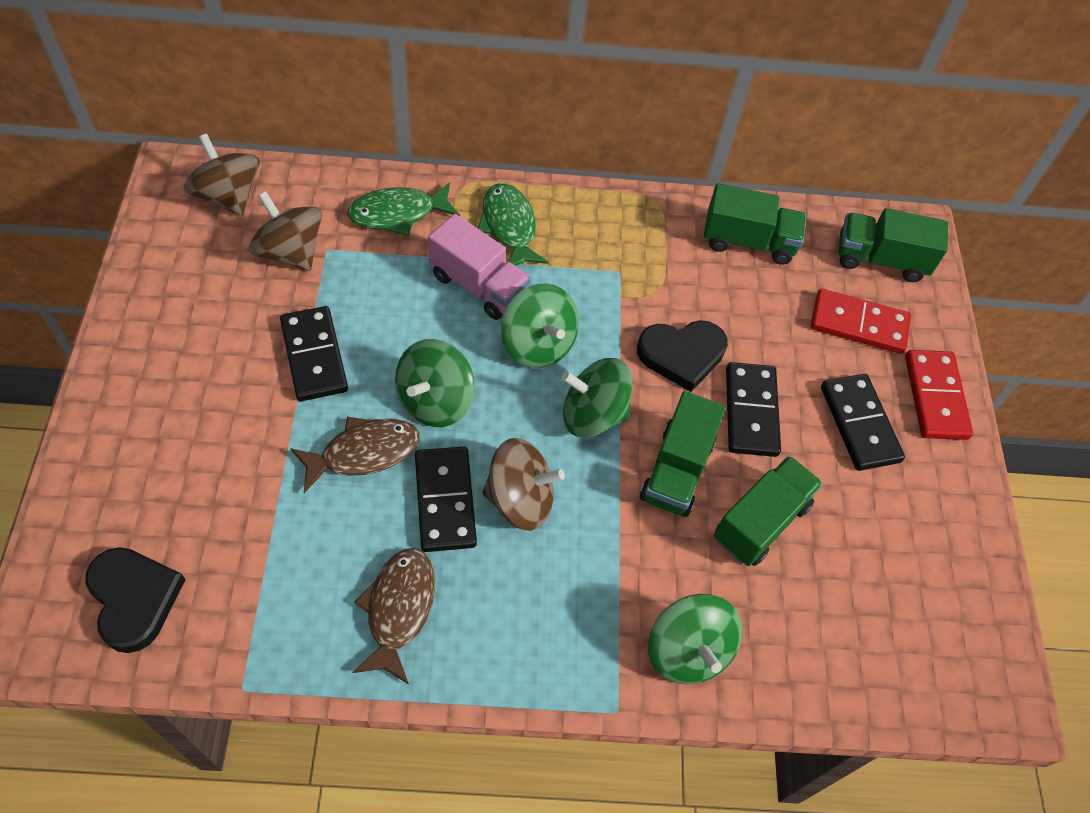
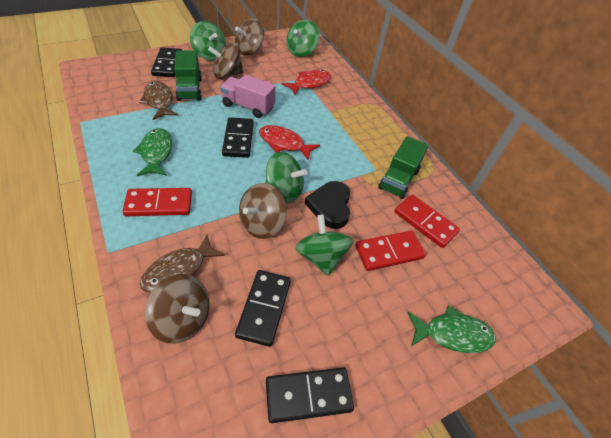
black heart: [86,547,185,653] [637,320,728,392] = 2 -> [305,181,350,229] = 1
brown spinning top: [184,134,260,216] [249,191,322,271] [483,438,565,531] = 3 -> [145,274,210,344] [208,42,244,79] [235,19,264,56] [239,183,287,239] = 4
green truck: [640,391,726,517] [704,183,806,265] [714,456,823,566] [838,208,948,282] = 4 -> [174,51,202,101] [378,136,428,199] = 2
red domino: [811,289,911,354] [905,350,973,440] = 2 -> [123,188,192,216] [355,230,426,271] [394,195,460,248] = 3
red fish: none = 0 -> [259,125,320,160] [282,70,331,95] = 2

